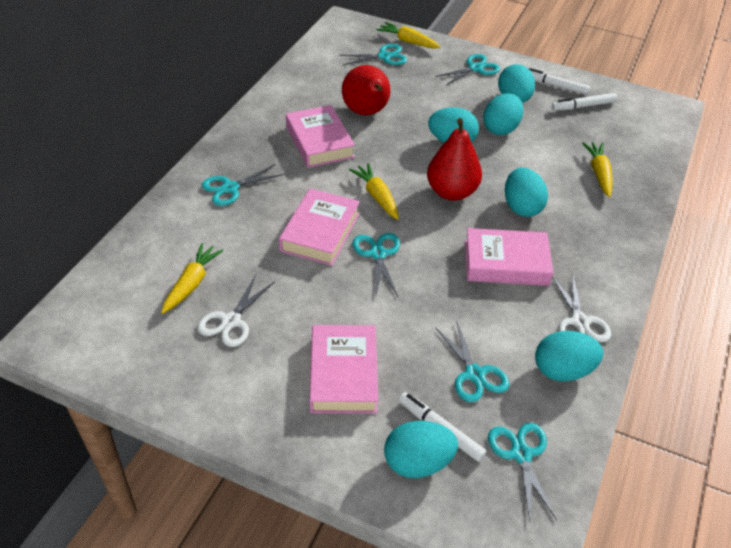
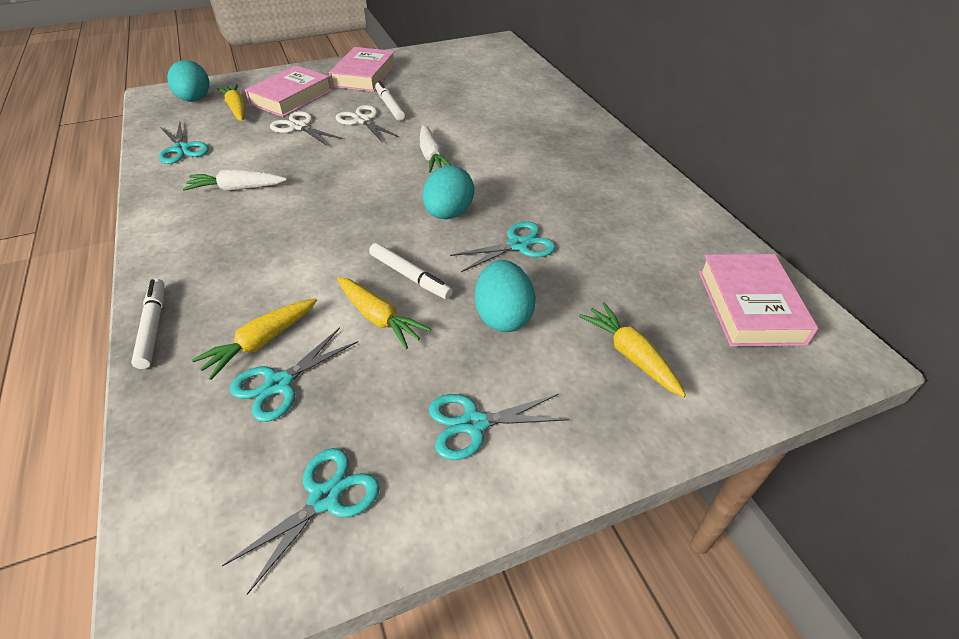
pink book: [279,189,360,266] [286,105,355,168] [309,325,378,413] [465,228,553,286] = 4 -> [245,65,332,117] [329,47,396,92] [699,254,818,347] = 3
red pear: [342,65,390,115] [427,118,482,201] = 2 -> none = 0
turquoise egg: [384,421,458,478] [428,107,479,143] [483,93,523,135] [498,64,535,103] [505,168,548,217] [535,331,604,381] = 6 -> [167,60,209,102] [423,165,474,219] [475,260,536,332] = 3
turquoise scissors: [202,164,284,206] [339,44,407,65] [352,233,400,296] [435,54,500,86] [435,320,509,402] [488,423,557,520] = 6 -> [159,122,209,164] [222,448,380,595] [230,327,358,422] [429,394,569,460] [450,221,556,272] = 5
white carrot: none = 0 -> [183,169,287,191] [420,125,452,173] = 2

